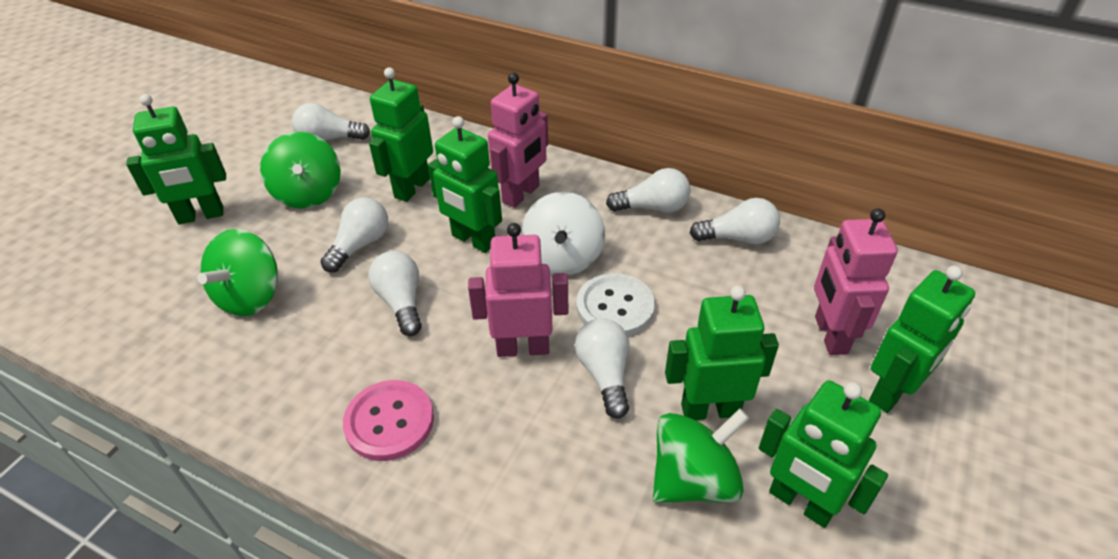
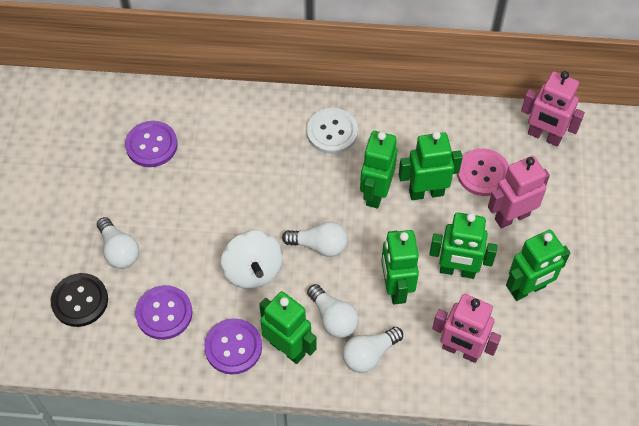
black button: none = 0 -> [51,273,108,327] = 1
green spinning top: [197,229,278,316] [260,132,341,209] [652,408,750,503] = 3 -> none = 0
purple button: none = 0 -> [125,121,178,167] [135,285,193,340] [204,318,262,375] = 3
white light bulb: [292,103,370,141] [321,197,388,272] [368,251,422,336] [575,318,629,419] [606,168,691,213] [690,198,780,244] = 6 -> [97,217,139,269] [282,221,348,257] [307,284,359,338] [343,327,403,373] = 4

